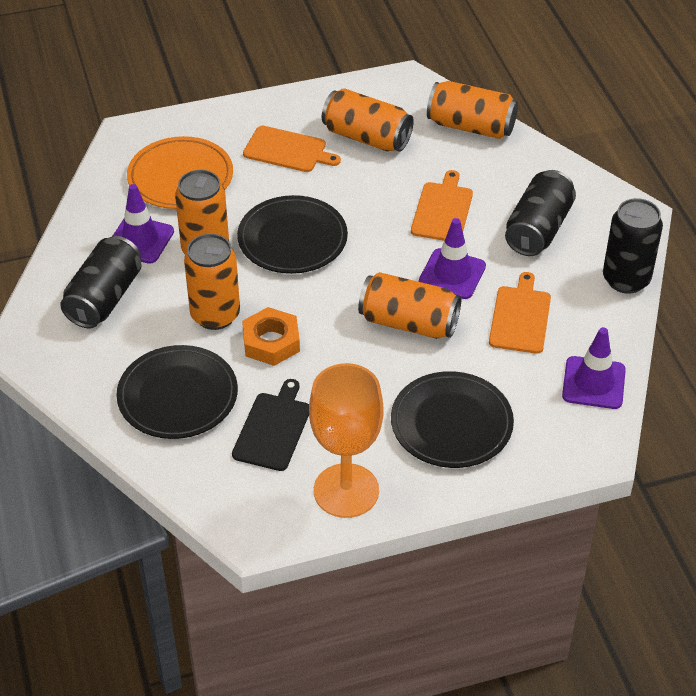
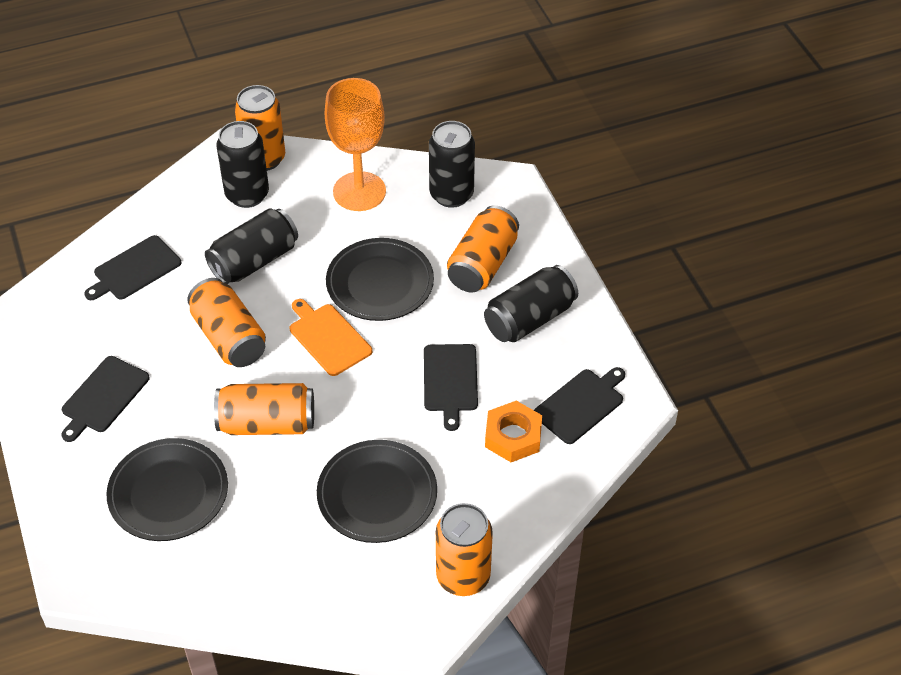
black can: [60,236,141,329] [505,170,576,256] [603,198,663,294] = 3 -> [205,208,298,284] [216,121,269,208] [429,121,475,208] [484,265,578,342] = 4
black cutting board: [232,379,309,471] = 1 -> [61,356,150,442] [84,235,181,300] [424,344,478,431] [534,367,625,444] = 4
orange cutting board: [243,125,341,172] [411,170,473,241] [489,272,551,354] = 3 -> [290,299,372,376] = 1
orange plate: [127,136,233,209] = 1 -> none = 0
purple traffic cone: [113,184,174,264] [419,218,486,299] [562,327,626,409] = 3 -> none = 0

